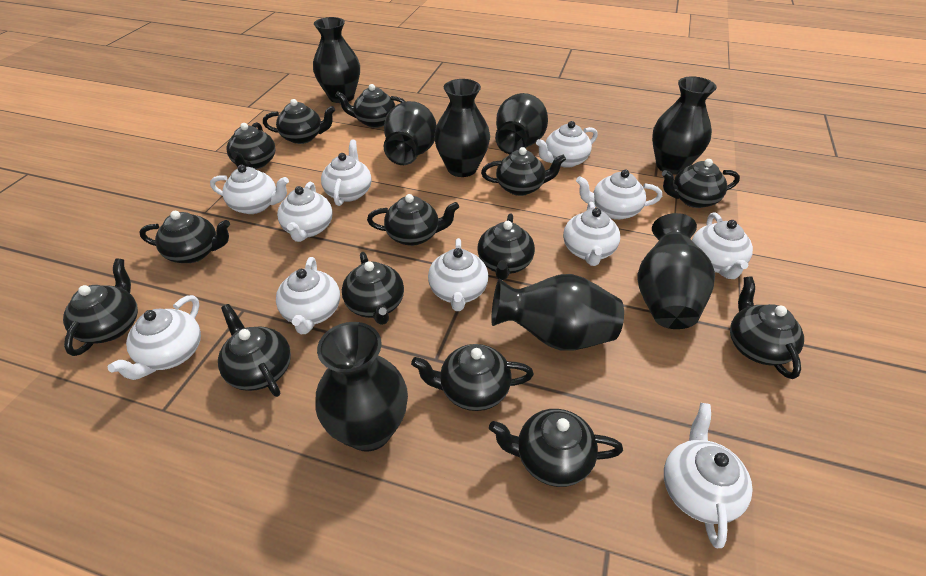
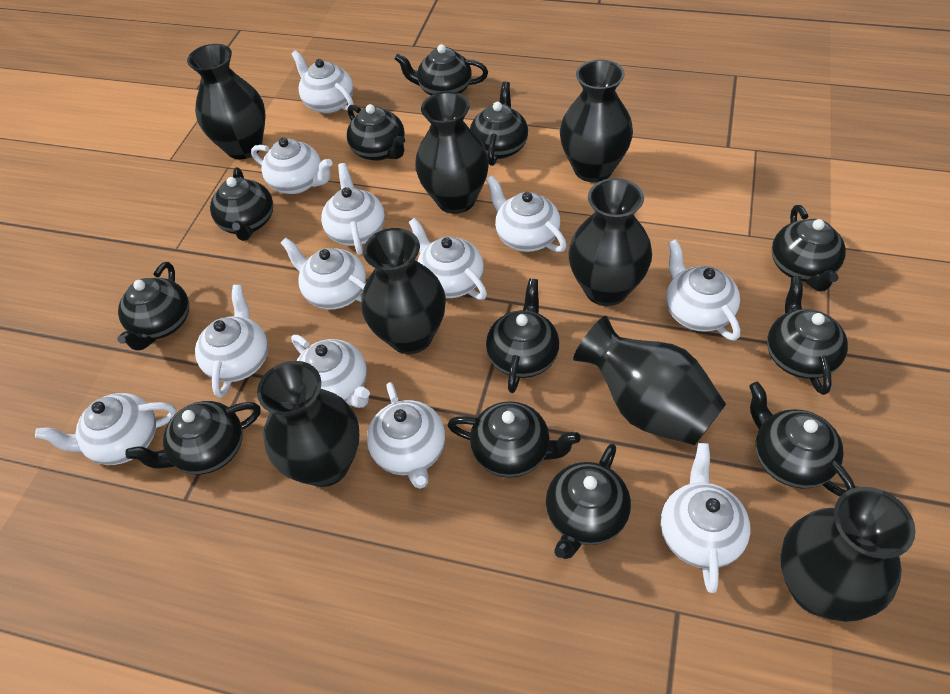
black teapot: [63,258,138,356] [139,211,230,263] [218,304,291,397] [227,122,275,169] [263,99,335,144] [335,84,406,128] [342,252,404,325] [367,194,459,246] [411,344,534,411] [477,214,535,280] [481,147,566,196] [489,409,623,487] [662,159,740,208] [730,276,804,379] = 14 -> [117,262,189,351] [125,401,261,474] [210,167,273,241] [347,104,405,161] [395,44,488,96] [448,401,581,478] [470,82,528,166] [486,278,559,393] [546,444,631,559] [749,382,856,496] [767,276,848,395] [772,205,846,291] = 12
white teapot: [108,295,201,380] [210,164,289,214] [276,257,340,334] [277,182,333,242] [321,139,372,206] [428,238,488,311] [536,121,598,168] [563,202,620,266] [576,170,662,220] [664,403,753,548] [692,212,753,279] = 11 -> [35,393,176,465] [195,285,268,398] [251,138,332,194] [281,238,366,310] [291,335,370,408] [292,50,354,114] [321,163,385,255] [367,382,445,489] [409,218,487,300] [486,175,567,252] [661,443,750,593] [666,239,740,341] = 12

